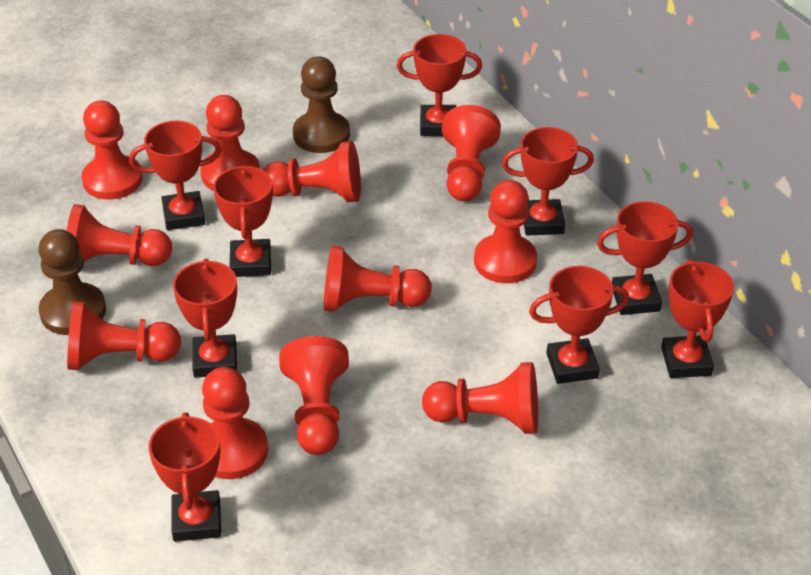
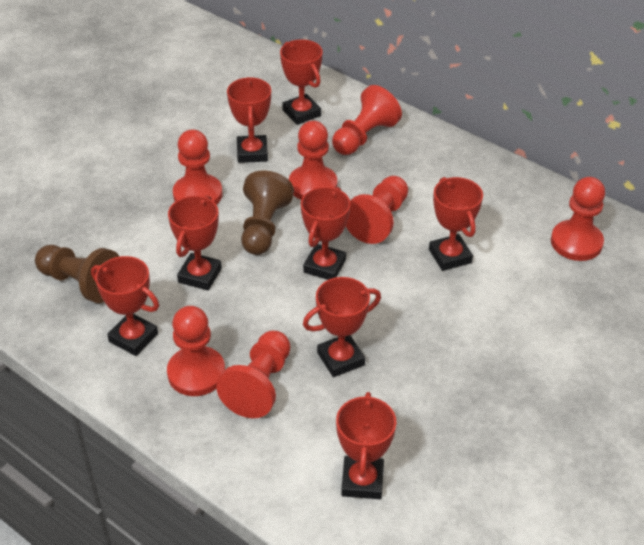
red pawn: [67,204,172,266] [67,301,181,370] [82,100,143,200] [201,95,260,191] [202,367,268,479] [263,141,361,202] [279,336,349,455] [324,246,432,312] [422,362,538,434] [442,105,501,201] [474,180,537,283] = 11 -> [167,306,225,396] [173,130,223,205] [216,331,290,418] [289,121,337,200] [332,85,402,155] [346,176,408,244] [551,177,605,261] = 7
red trophy: [129,121,221,230] [148,412,221,542] [173,259,237,378] [213,165,273,277] [397,34,482,136] [502,127,594,235] [529,266,629,384] [597,201,693,315] [661,259,734,378] = 9 -> [91,256,159,356] [168,195,222,291] [227,77,271,163] [280,39,322,125] [301,187,350,280] [303,277,381,377] [336,392,396,499] [429,177,483,271] = 8

